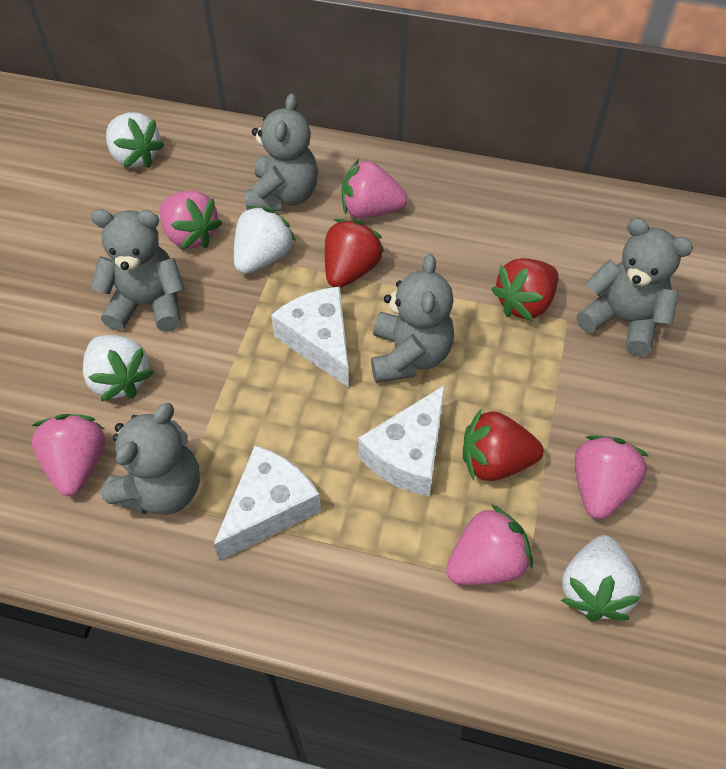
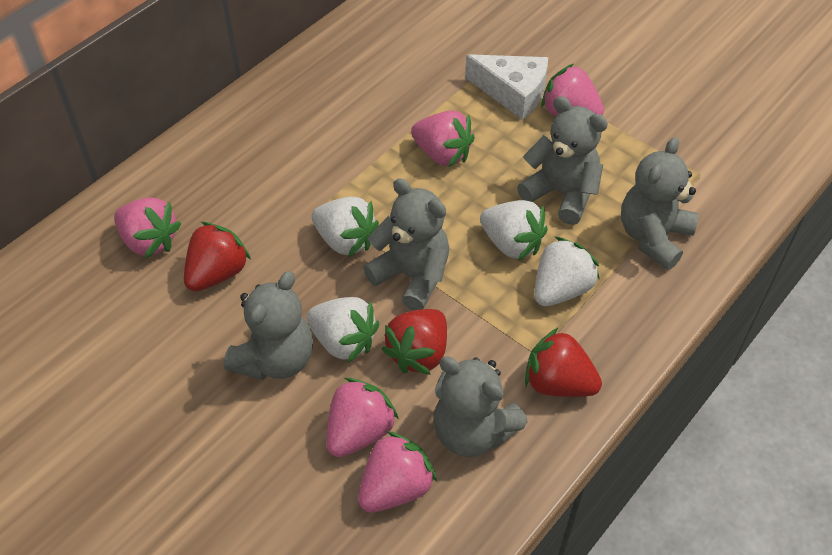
white cheese: [213,445,321,561] [271,287,349,388] [358,385,445,496] = 3 -> [465,54,548,120] = 1

